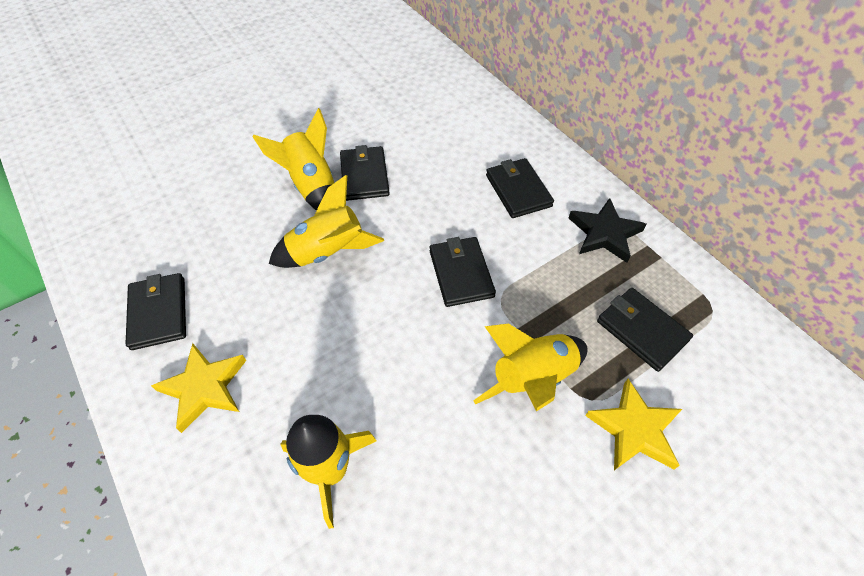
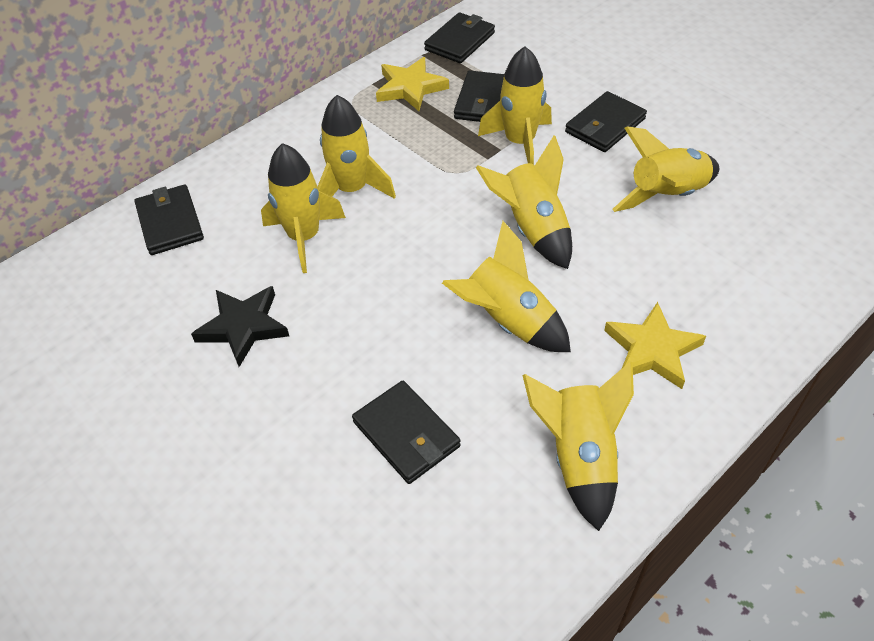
yellow rocket: [252,108,334,211] [269,175,384,268] [280,415,377,529] [473,324,588,412] = 4 -> [261,143,346,273] [317,95,396,199] [442,221,571,352] [476,135,572,269] [478,46,552,165] [522,361,634,531] [612,126,719,212] = 7

